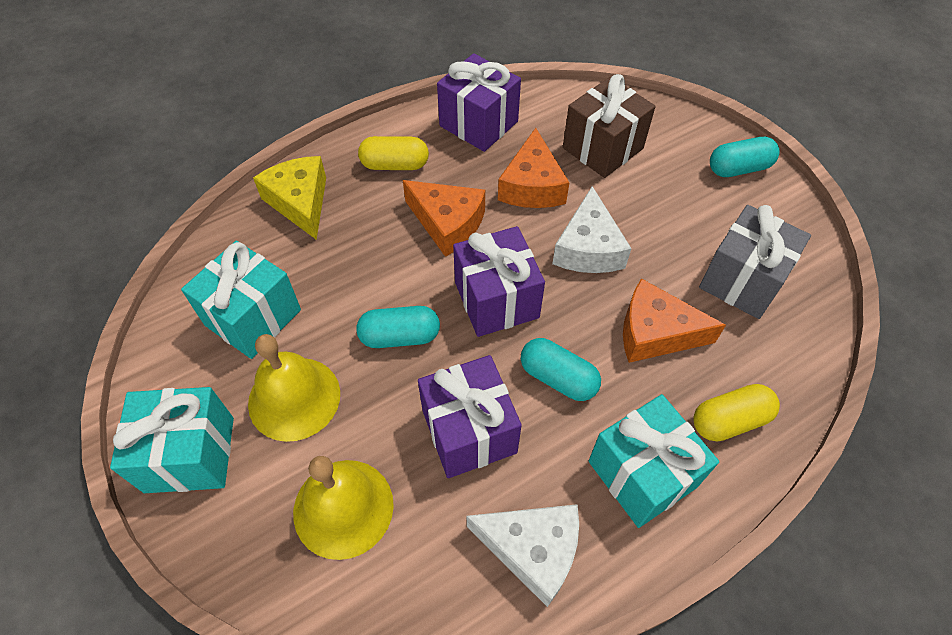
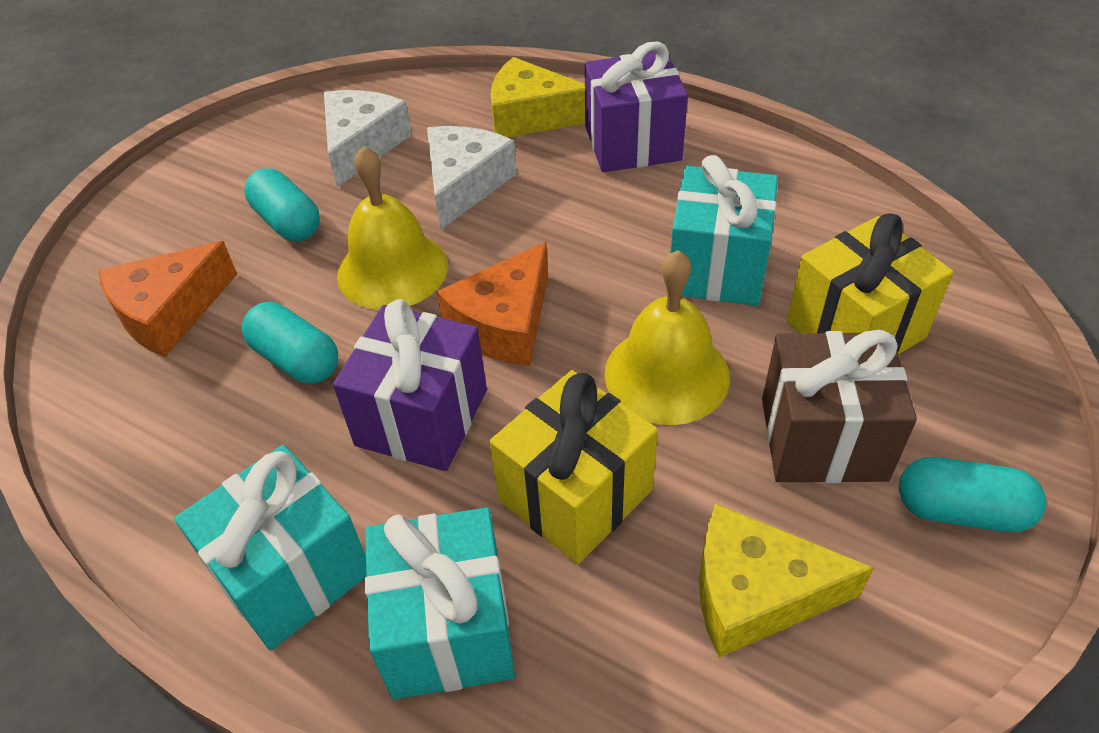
grey gift: [699,205,811,319] = 1 -> none = 0
orange cheese: [403,180,485,257] [498,128,570,208] [623,279,726,363] = 3 -> [99,241,237,357] [437,242,548,366] = 2
purple gift: [418,355,522,478] [437,53,521,152] [453,226,545,337] = 3 -> [333,299,487,471] [585,42,688,172] = 2
yellow capsule: [358,136,429,170] [693,384,780,442] = 2 -> none = 0
yellow cheese: [253,156,326,240] = 1 -> [491,57,585,138] [699,503,874,657] = 2
yellow gift: none = 0 -> [490,370,658,564] [787,213,953,354] = 2

